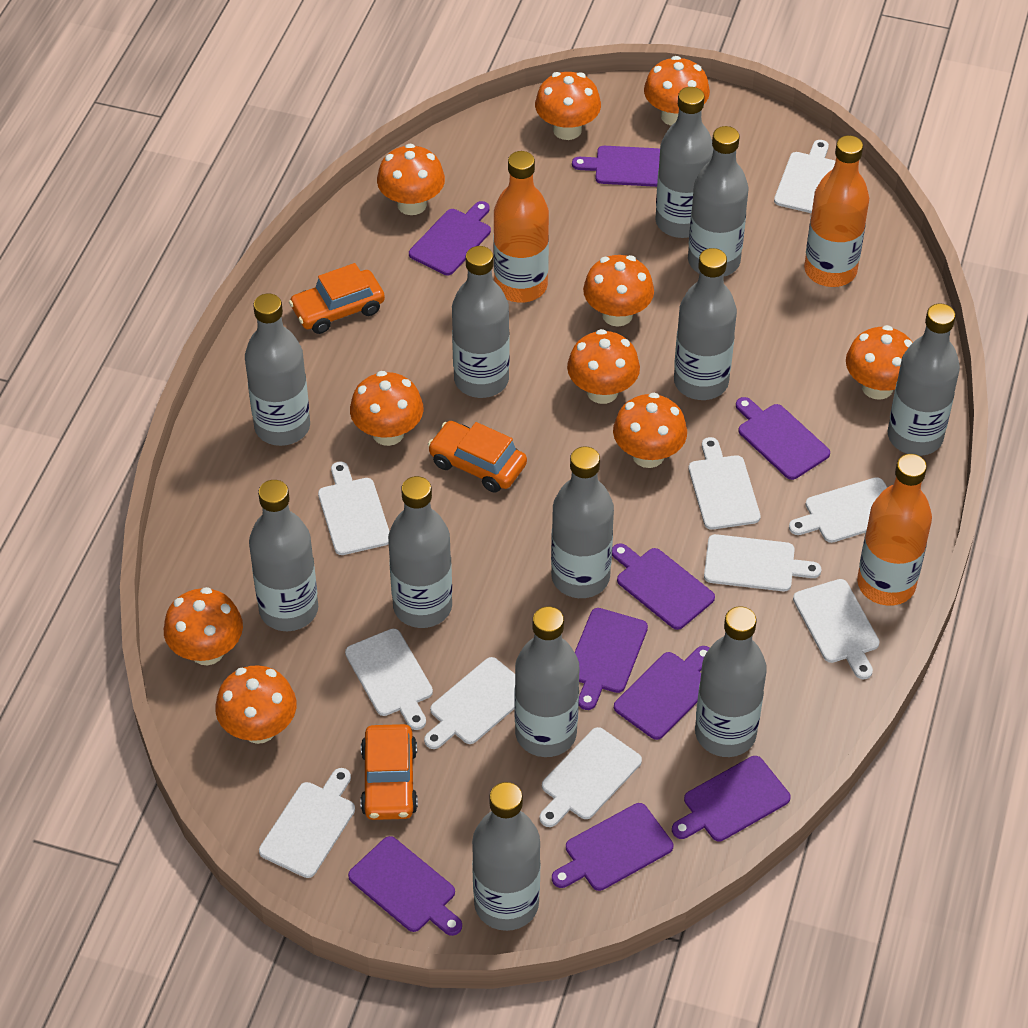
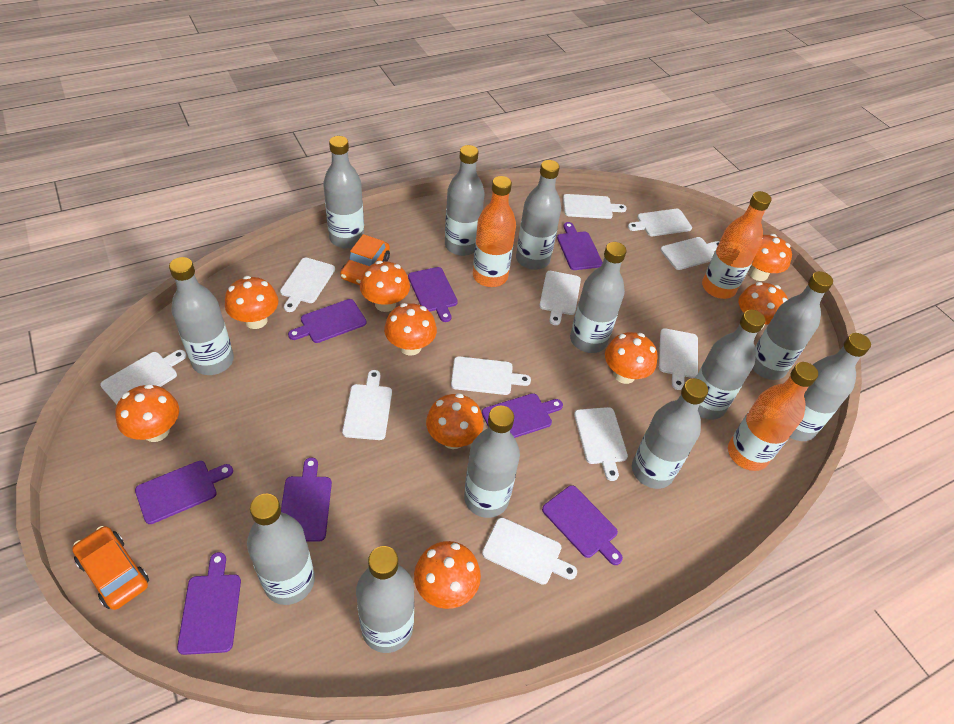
orange car: [289,263,385,334] [360,724,418,820] [428,421,527,493] = 3 -> [72,526,149,610] [340,234,390,285] = 2
orange mushroom: [164,587,243,665] [215,665,296,744] [350,371,423,446] [377,144,445,215] [535,72,601,140] [567,329,640,404] [583,255,654,327] [613,393,687,468] [644,56,710,126] [846,325,913,400] = 10 -> [115,384,179,442] [225,276,278,329] [360,261,410,312] [384,303,437,356] [414,541,481,609] [426,393,484,449] [605,332,658,384] [739,282,788,330] [749,234,792,281] = 9
purple cutting board: [348,836,462,936] [409,201,491,275] [552,803,673,891] [572,146,660,187] [575,608,648,710] [612,543,715,630] [614,646,710,740] [672,756,791,841] [736,397,830,480] = 9 -> [135,461,233,524] [177,552,241,655] [281,458,332,542] [288,299,367,343] [408,267,458,322] [482,393,563,438] [542,485,623,565] [557,222,603,270] = 8
white cutting board: [259,768,355,878] [318,462,389,555] [345,629,433,730] [424,657,515,749] [540,727,642,827] [689,437,761,530] [704,534,821,591] [774,140,835,213] [789,477,888,543] [793,579,880,679] = 10 -> [100,350,186,405] [280,258,335,312] [342,370,392,440] [451,356,531,395] [482,518,577,585] [539,271,581,325] [563,194,627,219] [574,407,628,481] [628,209,692,236] [659,328,698,390] [660,237,720,270] = 11

